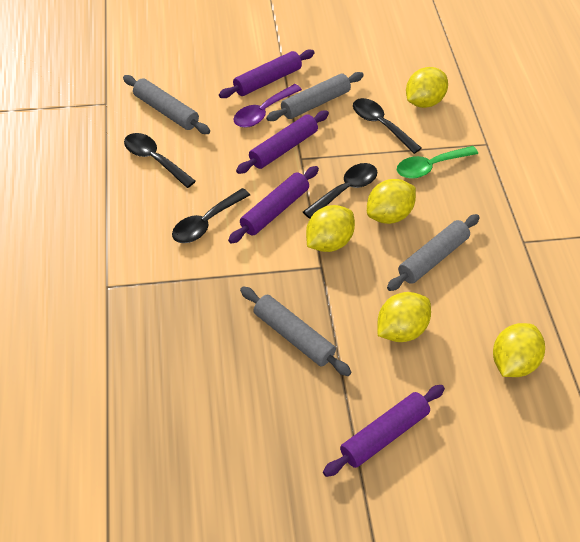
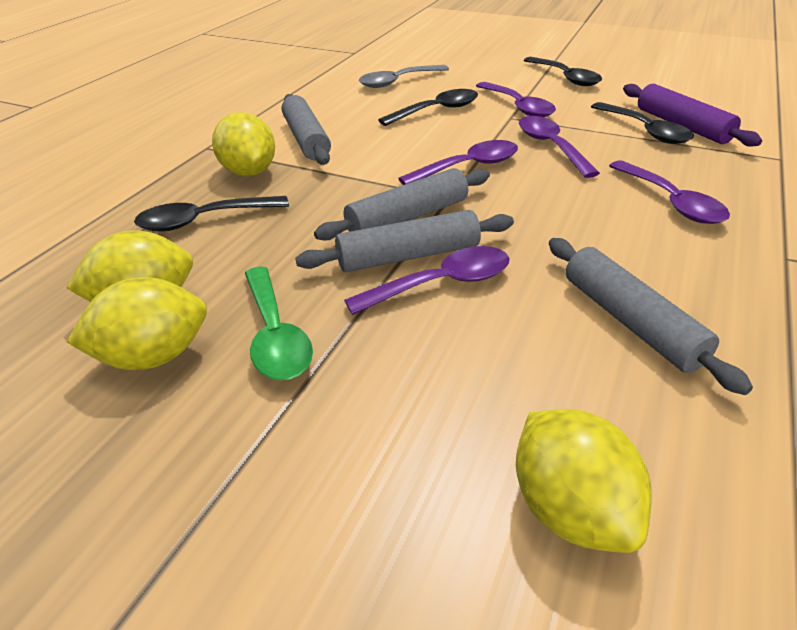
grey spoon: none = 0 -> [359,65,449,88] = 1
purple rolling pin: [219,50,315,98] [228,166,319,244] [236,110,329,174] [323,385,445,477] = 4 -> [623,84,762,146] = 1
purple spoon: [233,84,302,128] = 1 -> [344,246,509,315] [398,140,518,185] [476,82,556,117] [519,116,600,178] [609,160,730,224] = 5
yellow lemon: [306,205,355,252] [367,179,416,224] [377,292,431,342] [406,67,448,108] [493,323,545,377] = 5 -> [67,231,193,302] [67,277,207,370] [212,112,275,176] [516,409,652,553] = 4

